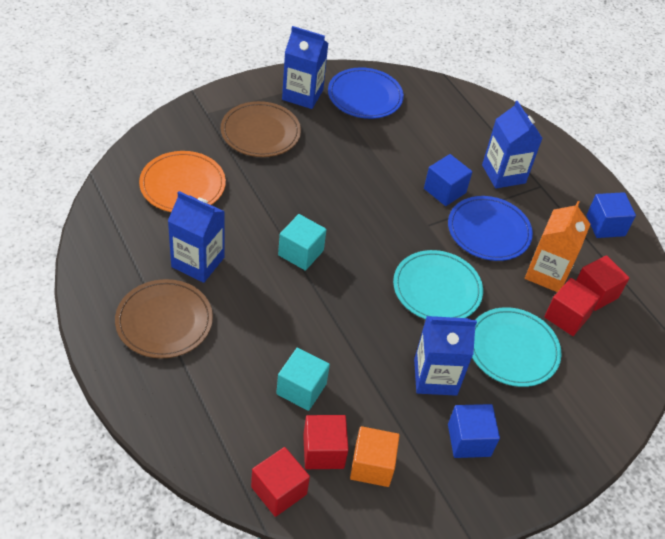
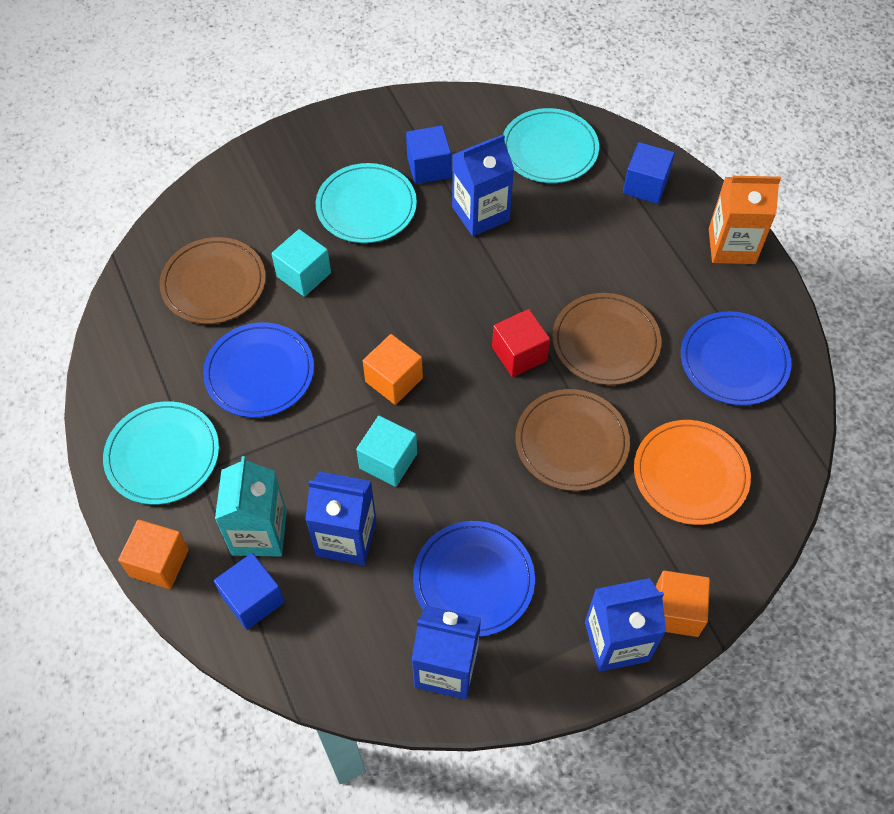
blue plate: [328,67,404,119] [448,196,533,261] = 2 -> [203,322,314,418] [413,521,535,637] [681,311,792,406] = 3
brown plate: [115,279,213,358] [221,101,301,157] = 2 -> [159,237,266,324] [515,389,630,491] [552,293,662,385] = 3
orange cube: [350,426,400,487] = 1 -> [118,520,189,589] [363,334,423,405] [655,571,710,637] = 3
red cube: [251,447,310,517] [303,415,349,469] [544,278,600,336] [576,255,629,311] = 4 -> [492,309,550,377] = 1
turquoise carton: none = 0 -> [215,456,287,557] = 1
turquoise plate: [393,250,483,319] [472,307,562,387] = 2 -> [103,401,219,505] [316,163,417,243] [503,108,599,183] = 3

